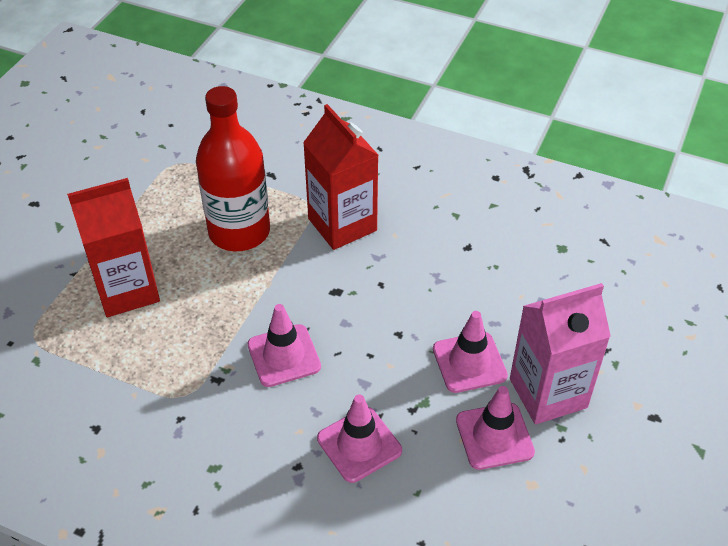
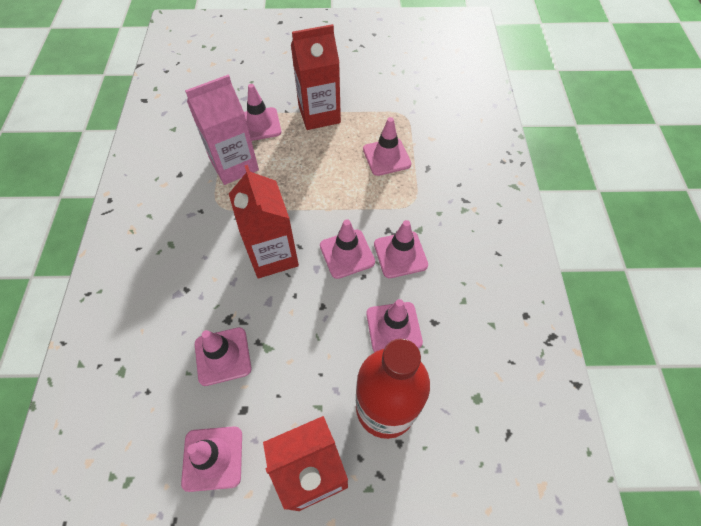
pink traffic cone: [248,304,321,387] [317,394,402,483] [433,311,508,393] [456,386,535,470] = 4 -> [181,426,242,492] [195,327,251,386] [244,84,281,141] [320,219,375,279] [363,117,411,176] [366,299,423,352] [374,220,428,278] = 7
red carton: [67,178,160,317] [303,104,378,250] = 2 -> [229,165,299,279] [263,416,348,511] [291,24,341,130] = 3

